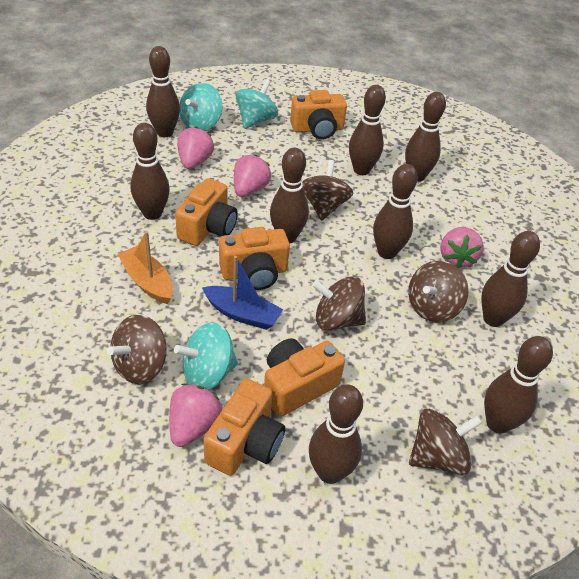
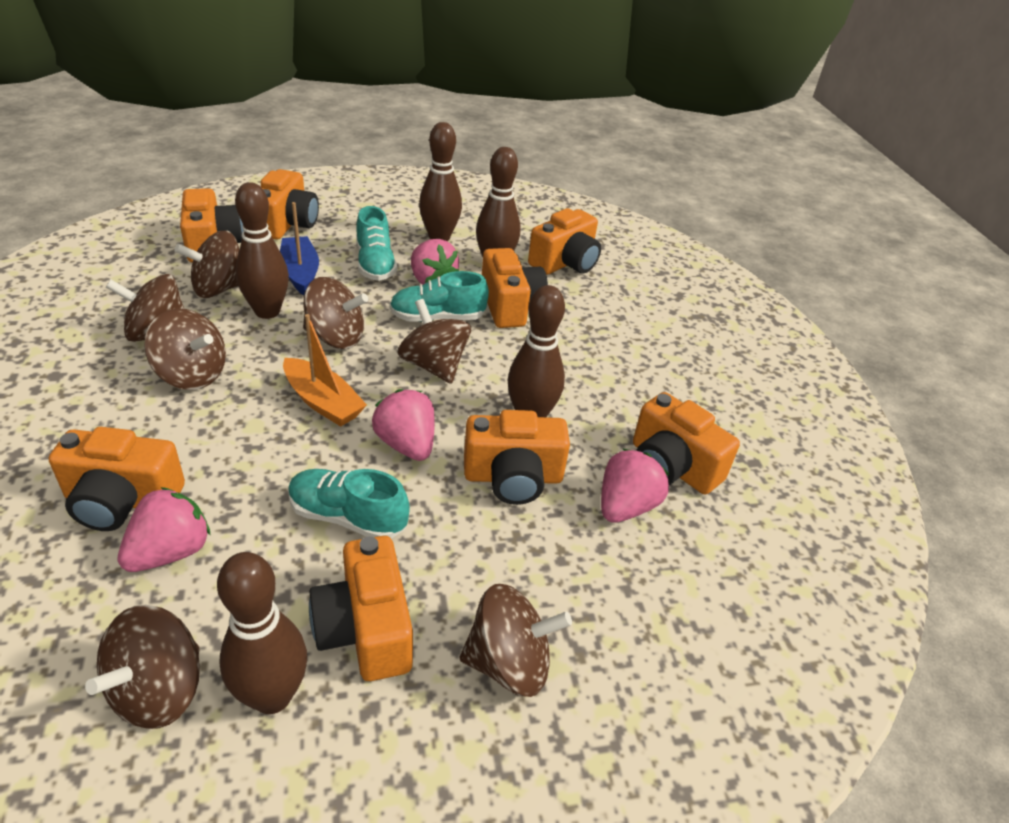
brown bowling pin: [131,123,170,220] [146,46,180,137] [270,148,309,244] [309,385,363,484] [349,85,386,175] [373,164,418,259] [405,92,446,182] [481,231,540,327] [484,336,553,434] = 9 -> [217,552,307,714] [235,182,289,319] [419,122,462,241] [476,147,520,257] [508,285,565,417] = 5
brown spinning top: [107,314,167,384] [302,160,353,221] [312,276,366,331] [408,261,469,322] [409,409,483,475] = 5 -> [85,605,200,729] [106,274,184,342] [144,309,226,390] [174,231,239,298] [303,277,368,349] [398,299,471,384] [460,584,572,697] = 7
orange camera: [175,178,238,246] [203,379,285,476] [219,227,290,290] [264,338,345,417] [290,90,347,140] = 5 -> [49,427,185,531] [180,188,244,263] [260,169,319,240] [309,536,413,681] [464,410,570,505] [482,248,548,328] [528,208,601,275] [633,392,740,494] = 8
turquoise shoe: none = 0 -> [288,469,410,539] [356,206,397,281] [390,271,489,322] = 3
turquoise spinning top: [174,322,238,390] [180,83,222,131] [236,79,278,129] = 3 -> none = 0

